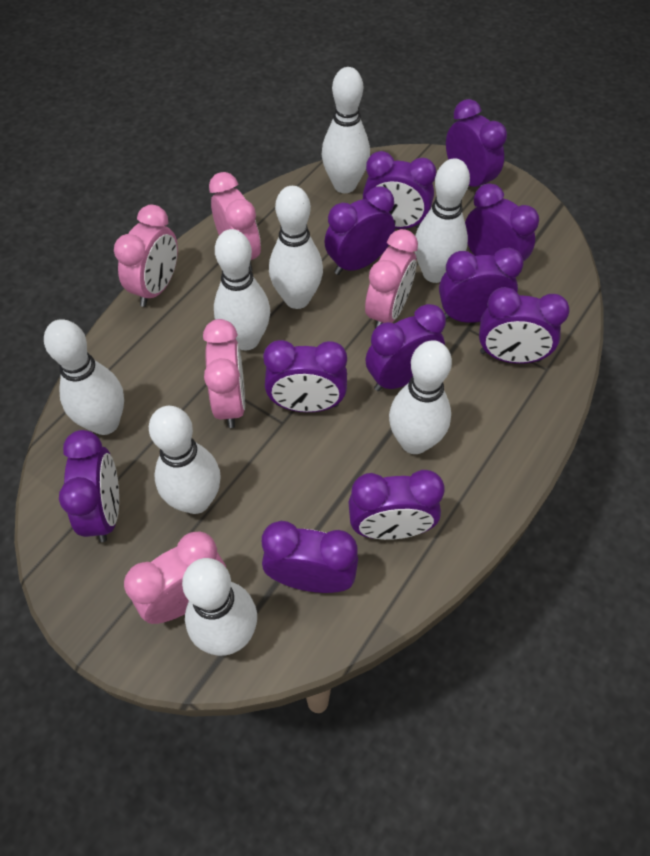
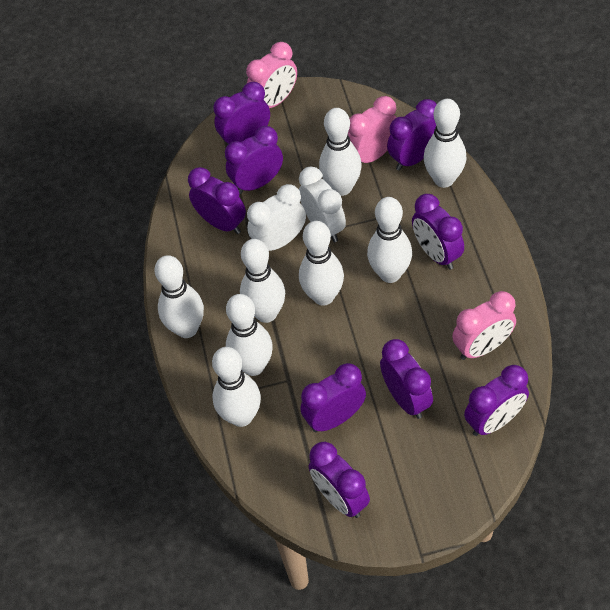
pink clock: [114,205,178,307] [124,531,226,624] [203,319,245,428] [209,172,261,271] [365,229,418,329] = 5 -> [246,42,297,108] [348,96,397,163] [452,291,516,360] = 3
purple clock: [59,430,119,542] [262,521,358,593] [263,340,347,412] [324,186,395,275] [348,470,445,540] [363,151,436,229] [365,304,446,391] [439,248,524,323] [446,99,507,188] [465,183,539,262] [479,287,570,364] = 11 -> [188,167,246,234] [213,82,270,147] [225,126,283,194] [301,363,366,432] [309,442,370,518] [380,339,433,419] [387,99,437,171] [412,194,464,270] [464,365,529,436] = 9
white clock: none = 0 -> [247,184,306,251] [299,167,346,242] = 2

